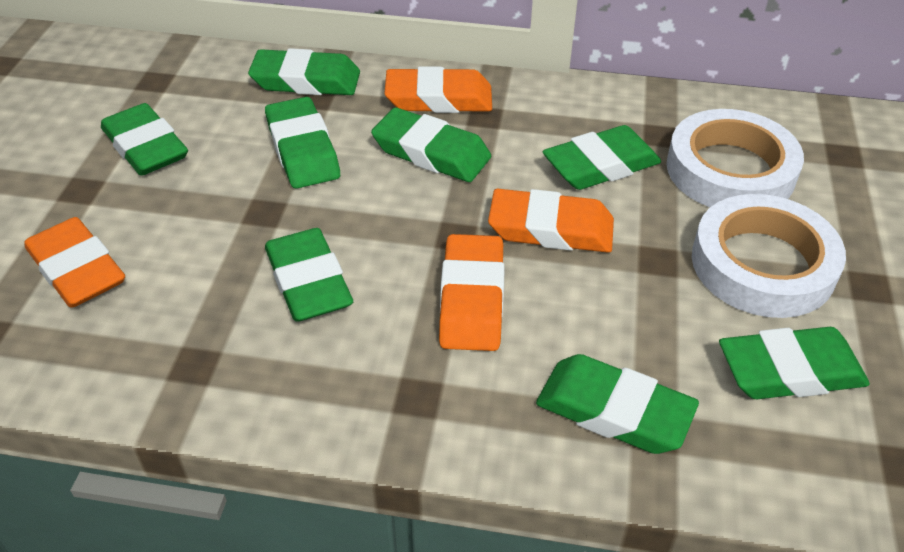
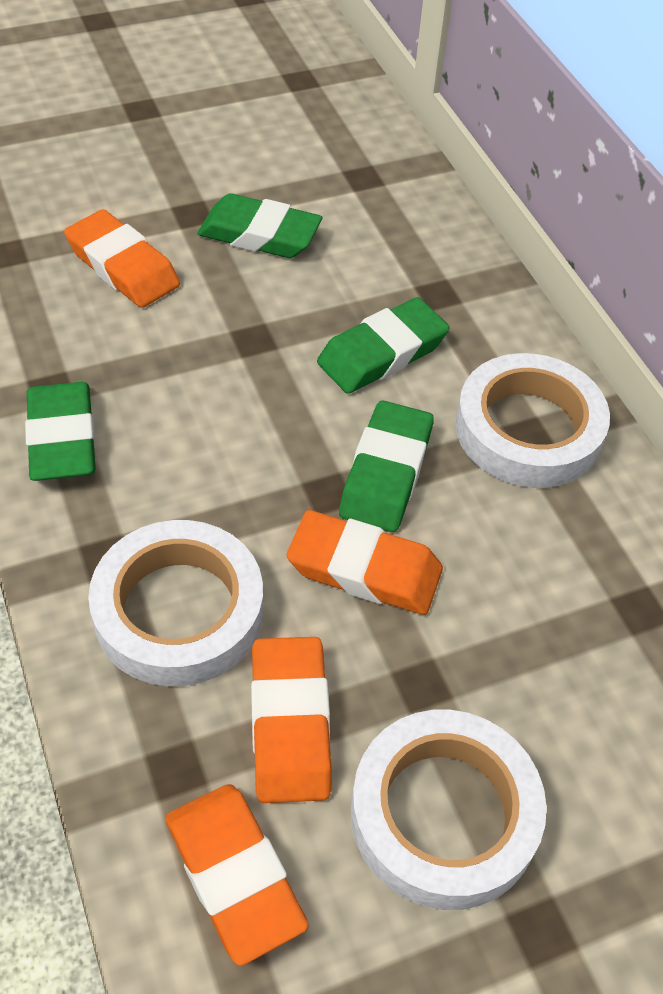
green eraser: [101,103,188,176] [248,48,360,95] [265,97,340,189] [265,228,353,322] [371,107,491,182] [536,354,699,454] [542,125,661,190] [719,327,870,399] = 8 -> [25,382,96,481] [197,193,322,258] [317,297,450,394] [339,400,434,532] = 4
white tape: [667,109,804,207] [692,194,846,318] = 2 -> [88,520,263,686] [351,710,547,910] [455,353,610,488] = 3

